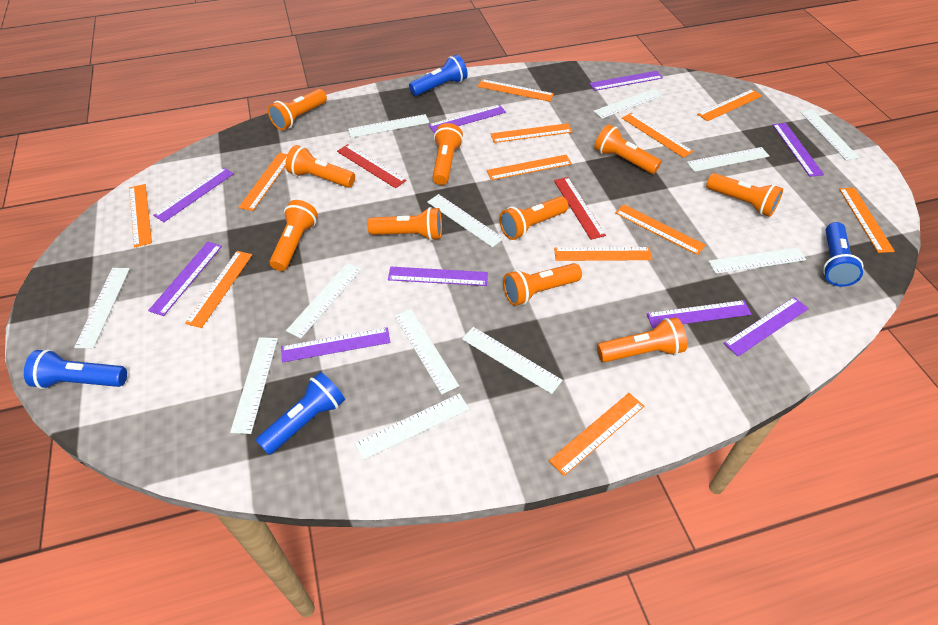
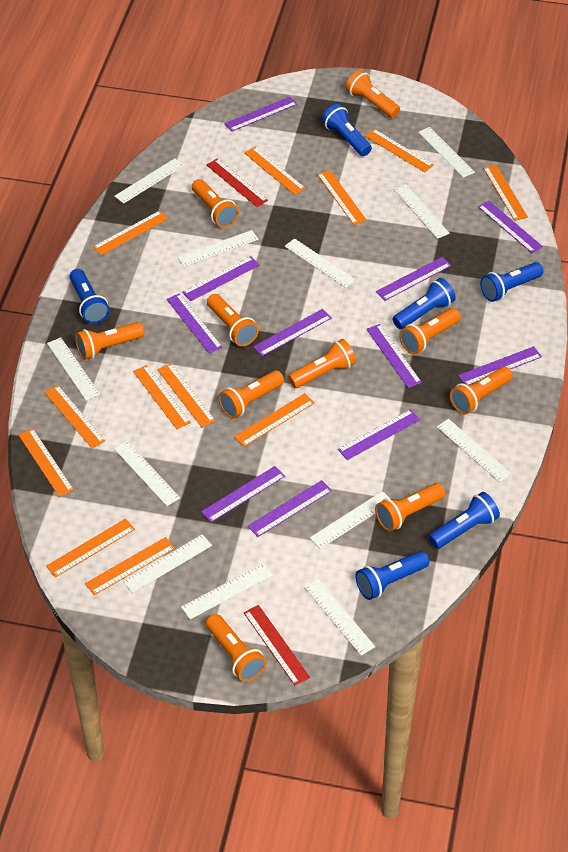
blue flashlight: [24,349,127,389] [256,372,345,455] [409,55,468,96] [823,222,864,287] = 4 -> [69,269,109,324] [322,104,372,156] [355,551,429,600] [393,278,456,329] [429,492,500,549] [480,262,543,302] = 6
purple ruler: [148,242,222,316] [153,167,234,222] [281,327,391,362] [388,267,488,286] [428,105,506,133] [589,71,663,91] [646,300,752,328] [724,297,809,356] [773,123,824,177] = 9 -> [167,293,223,354] [182,256,259,301] [201,466,285,522] [224,97,297,132] [248,480,332,537] [253,309,332,356] [338,409,420,460] [366,324,422,388] [376,257,451,301] [458,346,542,385] [478,201,543,253] = 11

